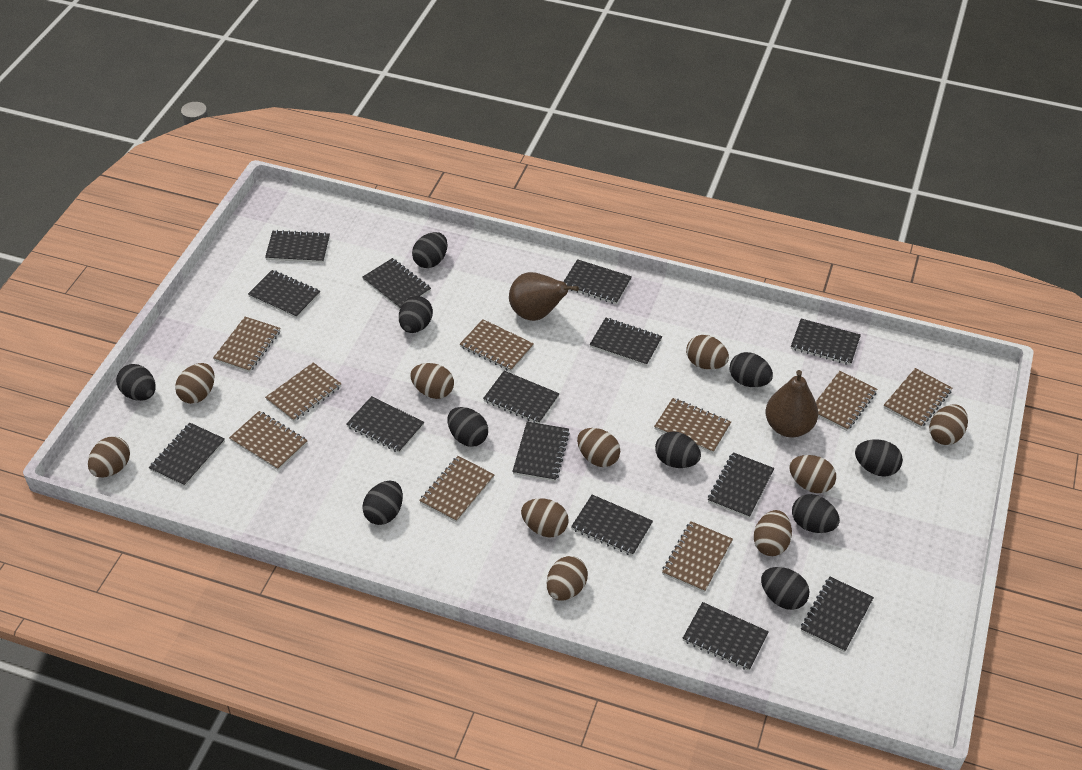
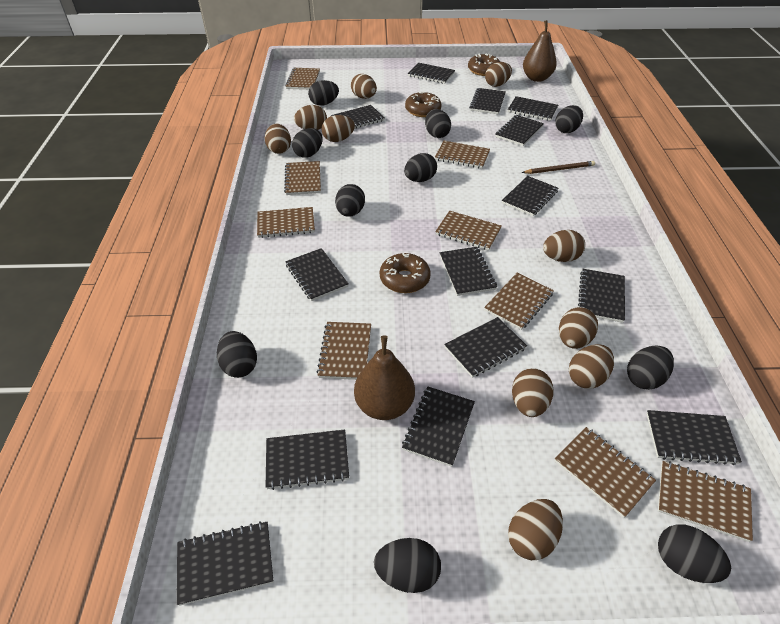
brown donut: none = 0 -> [380,253,431,293] [405,91,442,117] [468,53,500,76] = 3
brown pencil: none = 0 -> [522,161,595,174] = 1

